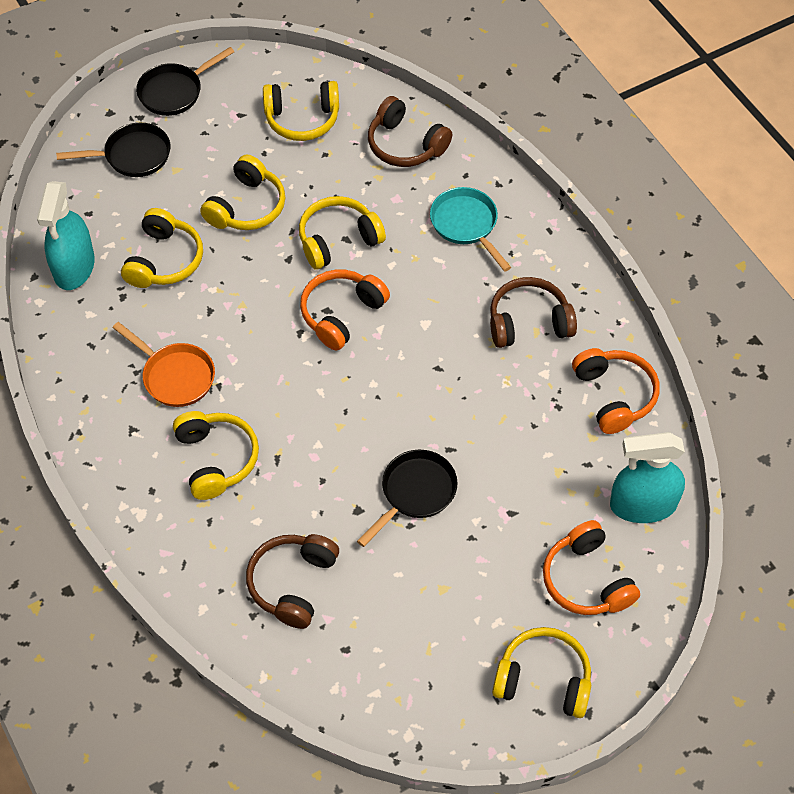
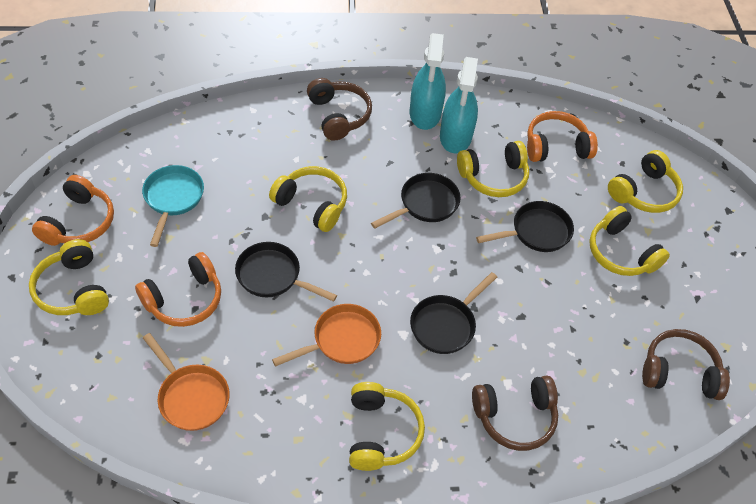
black pan: [56,123,170,177] [136,47,234,116] [357,450,458,547] = 3 -> [235,242,337,302] [371,173,461,229] [410,272,497,354] [476,201,574,252] = 4
orange pan: [113,322,215,407] = 1 -> [143,333,230,431] [272,304,381,366] = 2

